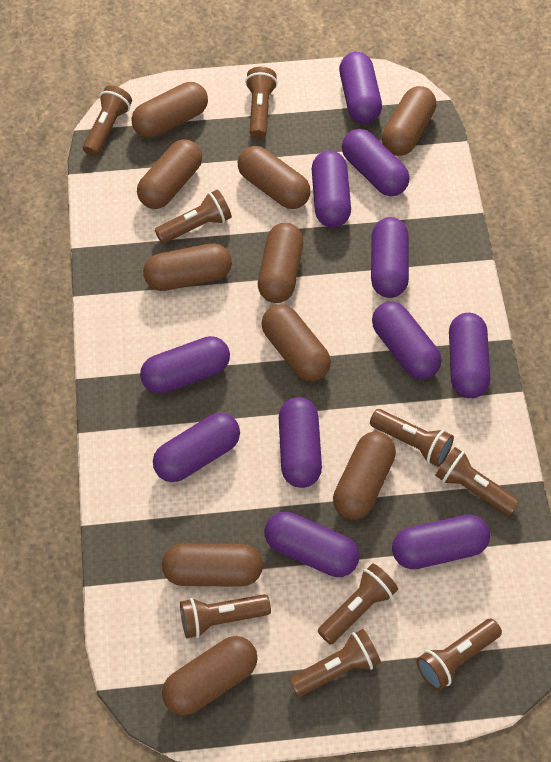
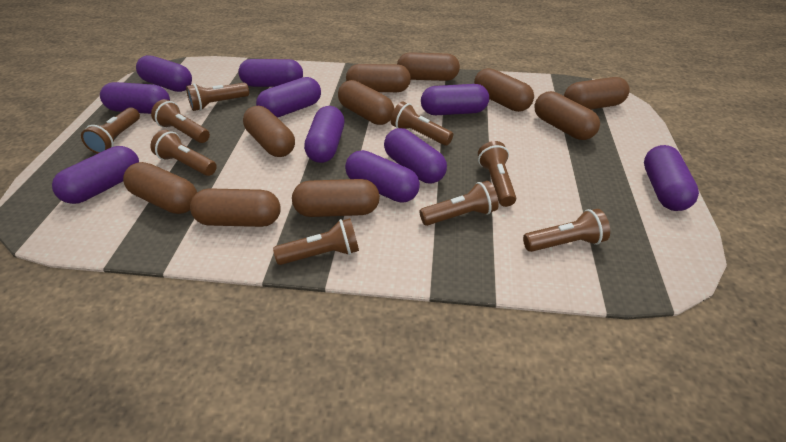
purple capsule: [140,336,230,394] [153,413,240,482] [265,512,359,577] [279,397,322,488] [312,151,351,228] [339,52,382,124] [342,129,409,196] [371,217,409,298] [372,302,441,379] [392,514,490,569] [449,313,490,398] = 11 -> [52,146,139,204] [100,82,170,114] [136,55,192,92] [238,59,303,87] [256,77,321,118] [304,106,345,163] [345,150,420,203] [384,128,447,183] [421,84,489,115] [644,145,699,211] = 10

